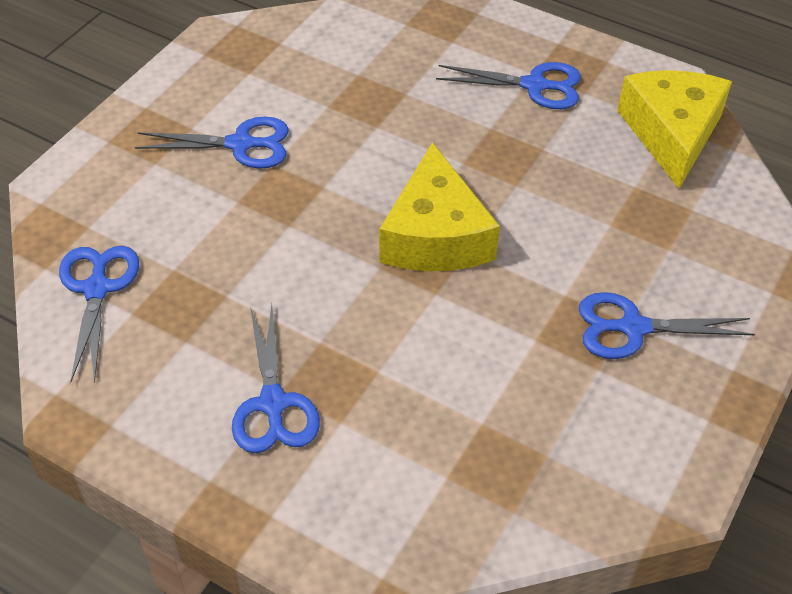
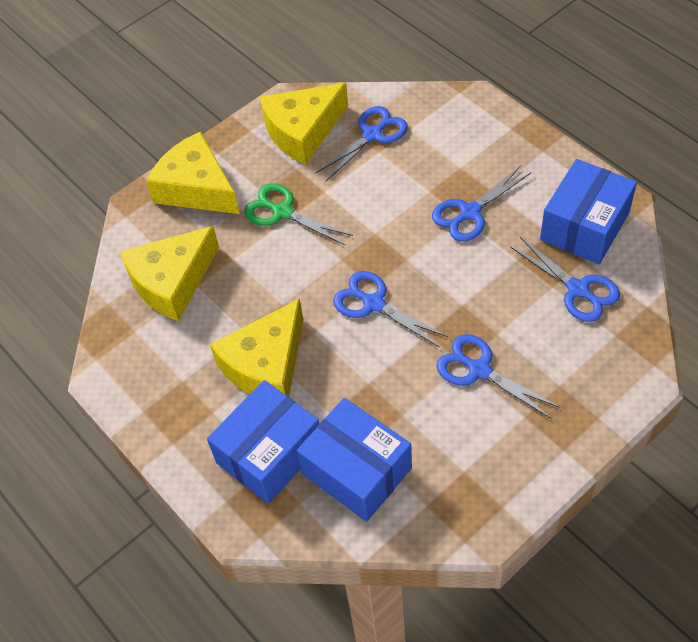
blue box: none = 0 -> [207,380,319,504] [297,398,412,522] [540,159,637,264] = 3
green scissors: none = 0 -> [244,183,353,245] = 1
yellow cheese: [380,142,500,271] [617,70,732,189] = 2 -> [120,226,219,321] [146,132,240,214] [210,298,303,397] [260,83,348,165] = 4

